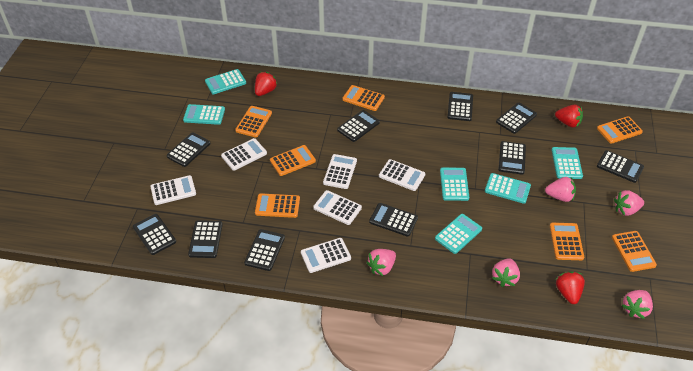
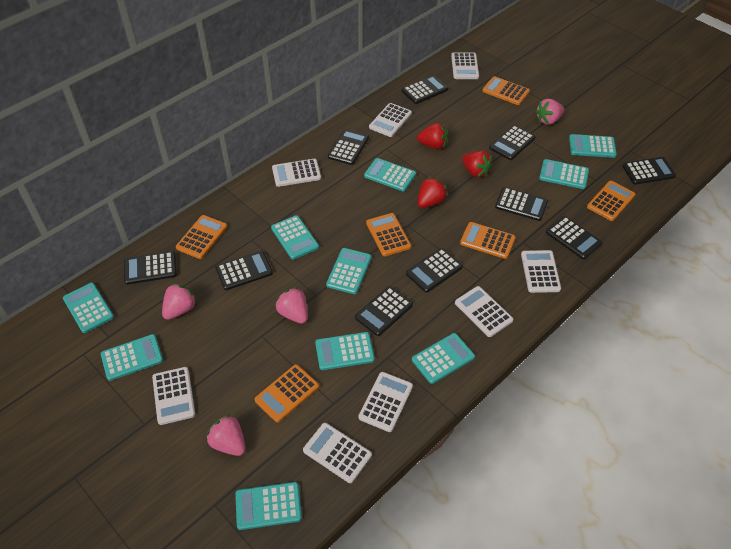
orange calculator: [235,106,272,138] [255,193,300,218] [270,145,316,176] [342,85,385,111] [550,223,584,260] [597,116,643,144] [612,231,657,272] = 7 -> [176,215,227,259] [255,364,319,423] [366,213,411,256] [460,222,515,259] [482,76,530,105] [587,181,635,221] = 6
pink strawberry: [366,249,396,276] [492,258,520,287] [545,177,576,202] [614,190,644,216] [621,290,653,319] = 5 -> [162,283,197,320] [206,415,246,456] [275,287,308,324] [535,99,564,125] = 4
turquoise calculator: [183,104,225,125] [205,69,246,94] [435,214,482,254] [440,168,469,201] [485,173,531,204] [552,147,583,179] = 6 -> [63,283,114,333] [101,334,163,381] [235,482,302,530] [271,215,319,260] [315,332,375,370] [326,248,371,294] [364,158,416,191] [412,333,475,384] [539,159,589,189] [569,134,617,158] = 10
white calculator: [150,175,196,205] [221,138,267,171] [301,238,351,273] [313,190,362,225] [323,154,357,189] [379,159,425,191] = 6 -> [152,367,195,425] [272,159,321,187] [303,423,372,483] [358,372,413,432] [369,103,412,137] [451,52,479,79] [455,286,513,337] [521,250,561,293] = 8

